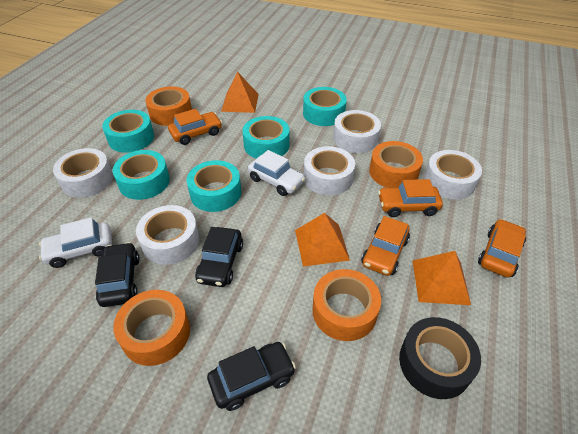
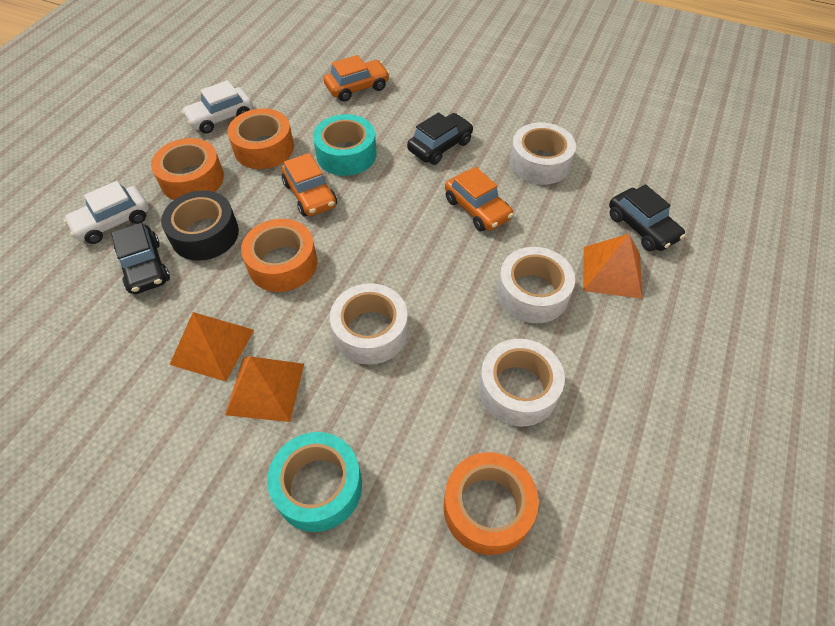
orange car: [168,109,222,145] [361,216,410,276] [378,179,443,217] [478,219,526,278] = 4 -> [281,153,337,216] [324,55,390,102] [445,167,514,232] = 3
turquoise tape: [102,110,154,153] [113,150,170,200] [187,160,241,212] [243,116,289,159] [303,87,347,126] = 5 -> [267,432,362,532] [313,114,377,176] = 2
white tape: [53,148,113,198] [136,205,199,265] [304,146,355,195] [333,110,381,153] [424,150,482,200] = 5 -> [330,283,408,365] [479,339,565,426] [497,247,575,323] [510,122,576,185] = 4

